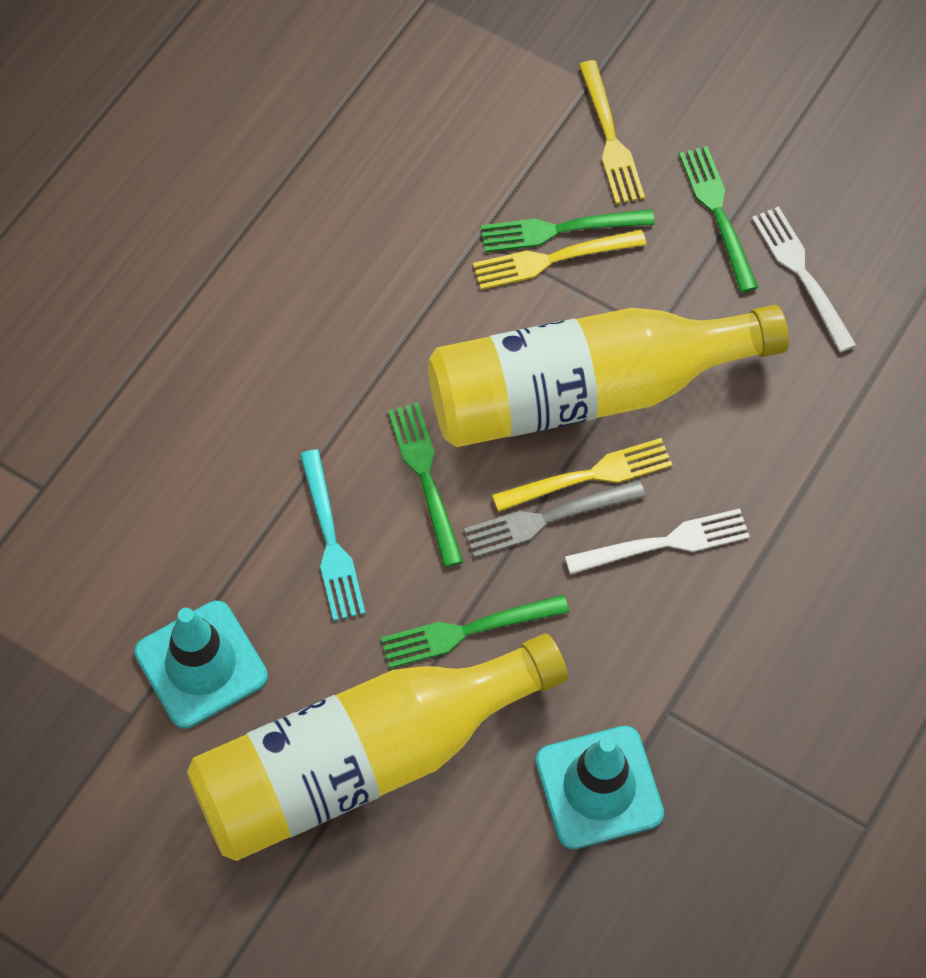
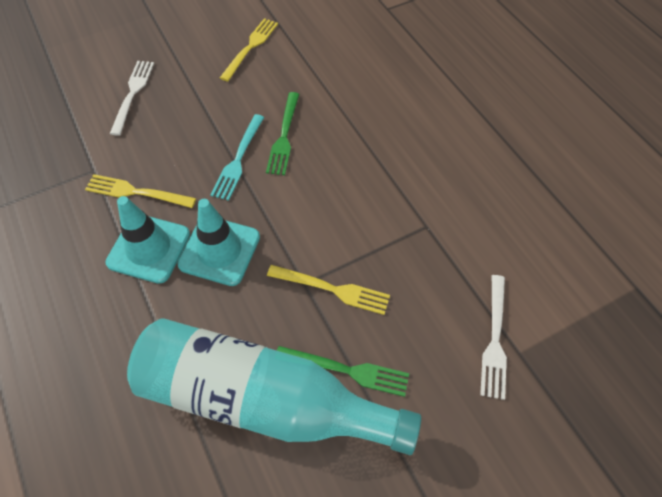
green fork: [381,594,569,668] [388,402,463,567] [481,209,655,252] [679,146,758,292] = 4 -> [266,92,299,175] [277,346,409,397] = 2
grey fork: [464,480,646,558] = 1 -> none = 0
turquoise bottle: none = 0 -> [127,318,422,455] = 1
yellow bottle: [187,634,568,861] [428,305,789,447] = 2 -> none = 0

